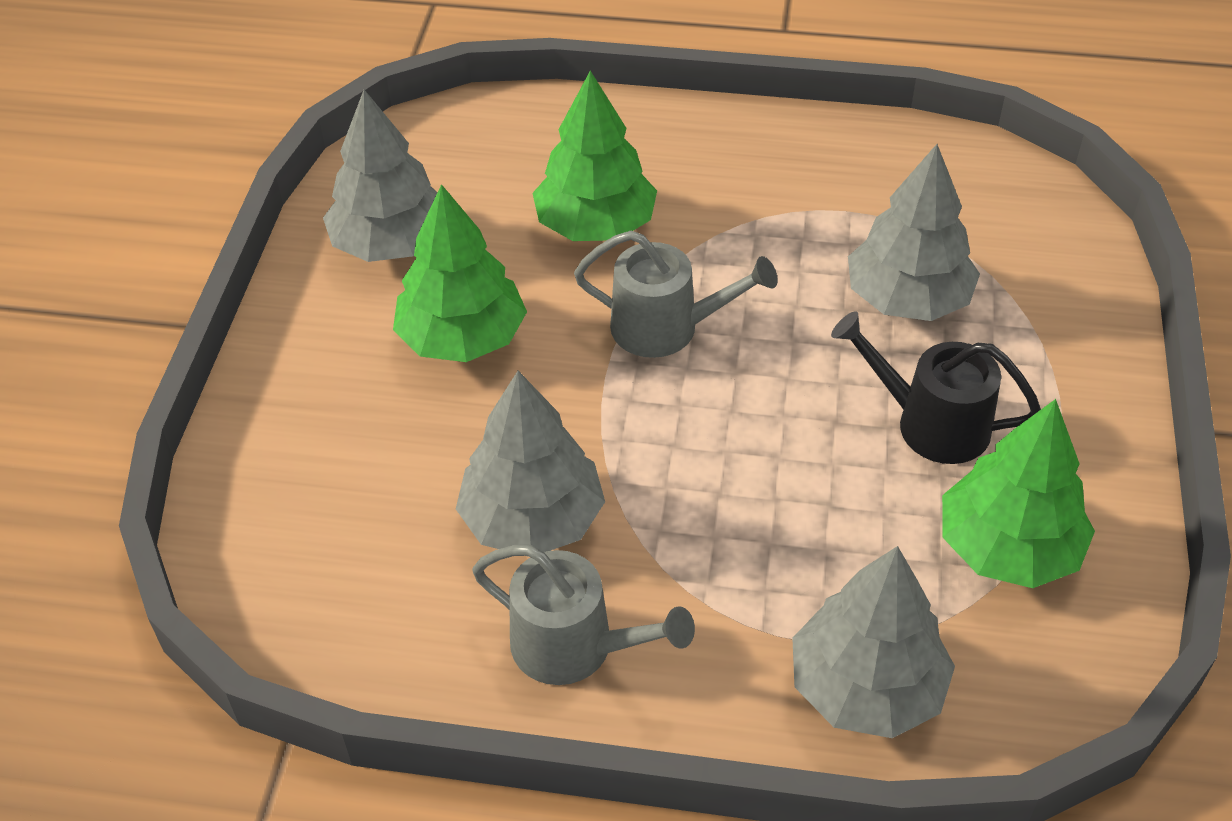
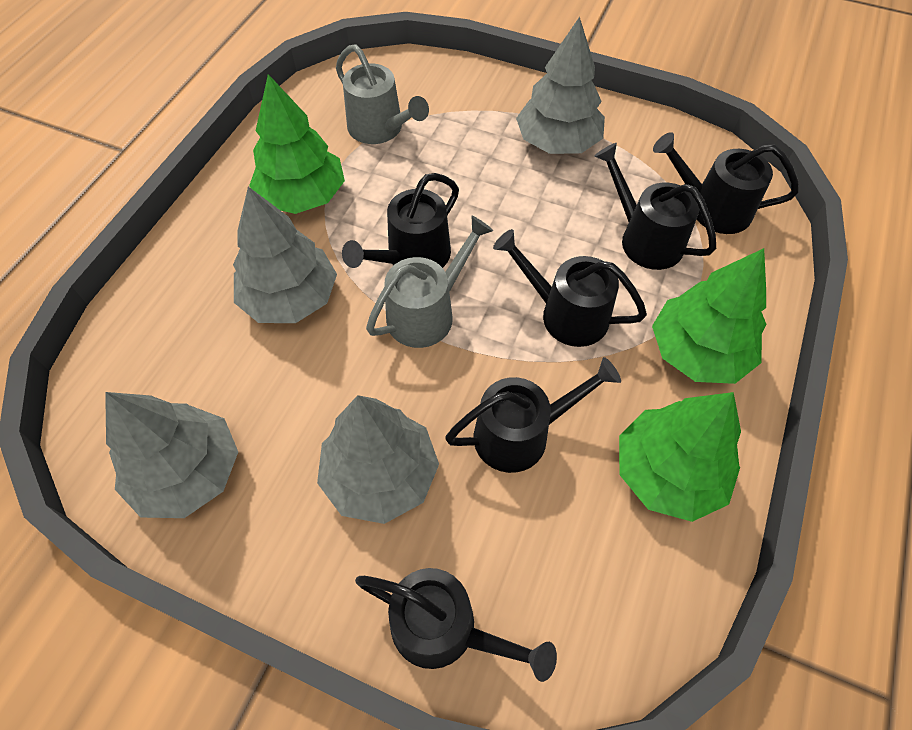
black watering can: [831,311,1041,464] = 1 -> [342,173,459,268] [355,568,557,682] [445,357,621,473] [493,229,647,347] [594,143,716,270] [653,132,799,234] = 6

